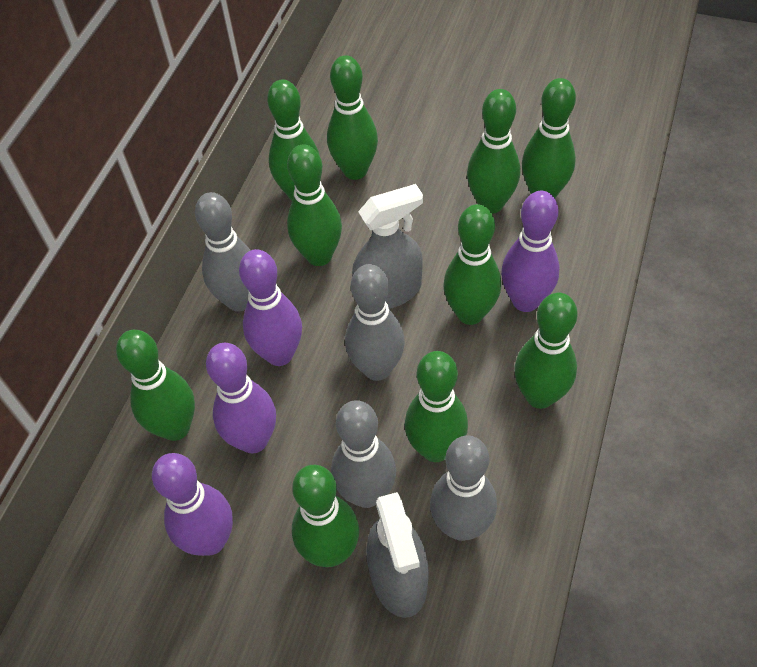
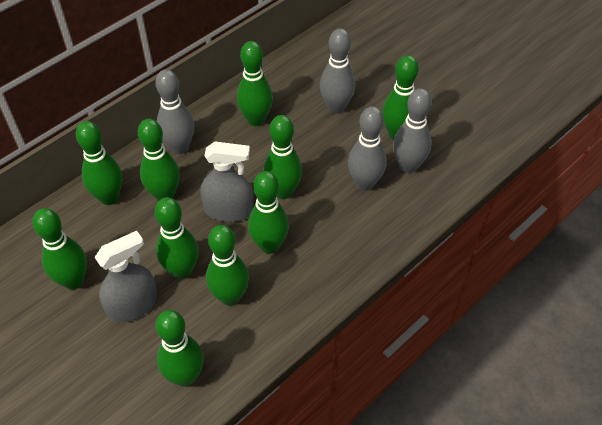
purple bowling pin: [152,453,233,556] [206,343,276,453] [239,249,302,366] [501,191,560,312] = 4 -> none = 0

